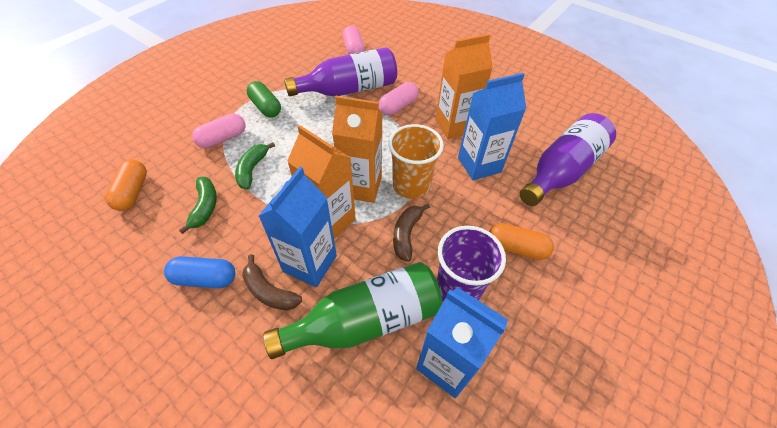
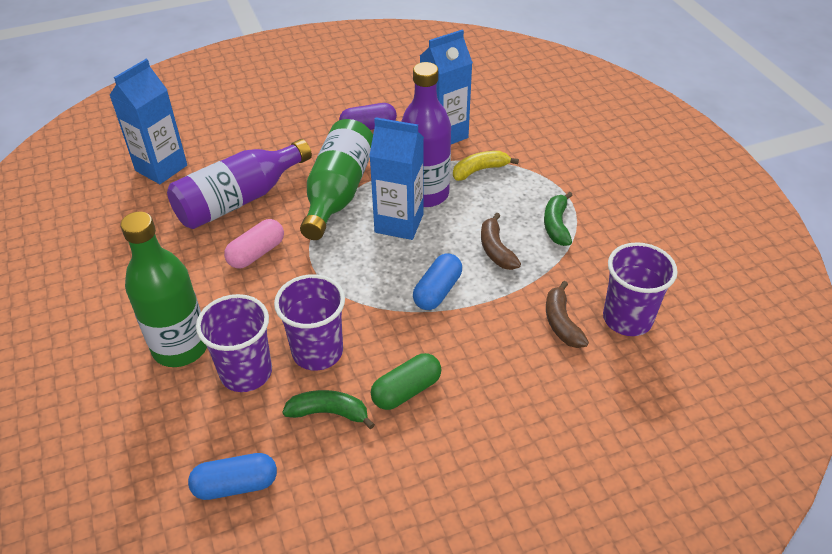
blue capsule: [164,256,235,288] = 1 -> [188,453,277,500] [413,253,462,310] = 2
green bottle: [263,262,443,359] = 1 -> [120,212,207,367] [300,119,373,240] = 2
orange capsule: [105,160,147,211] [489,223,554,260] = 2 -> none = 0
orange carton: [287,125,356,239] [332,96,383,203] [435,34,493,139] = 3 -> none = 0
orange cup: [388,124,444,199] = 1 -> none = 0
pink capsule: [192,113,246,148] [343,26,364,54] [379,82,418,115] = 3 -> [224,219,284,269] = 1
purple capsule: none = 0 -> [339,103,397,130] = 1
purple cup: [437,226,506,302] = 1 -> [196,294,272,392] [274,274,345,371] [603,242,678,336] = 3
yellow banana: none = 0 -> [453,151,519,181] = 1

